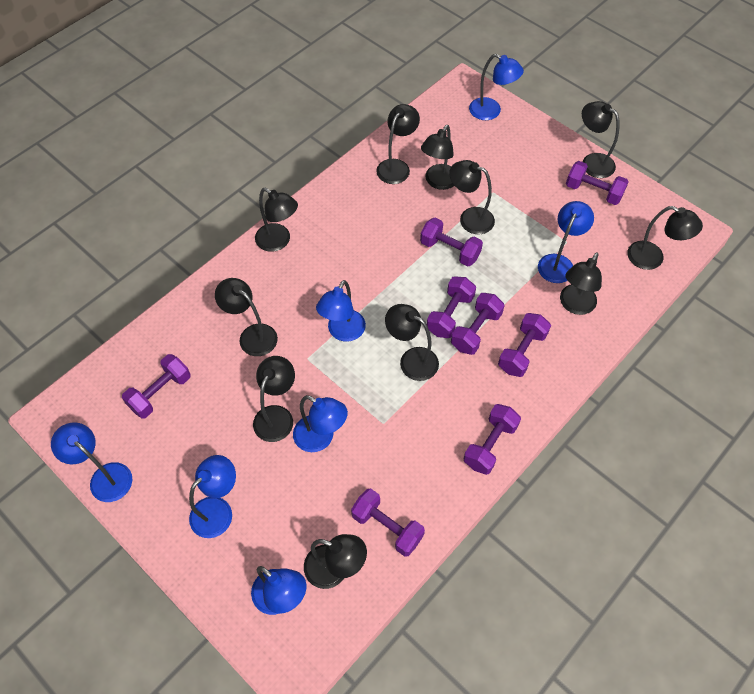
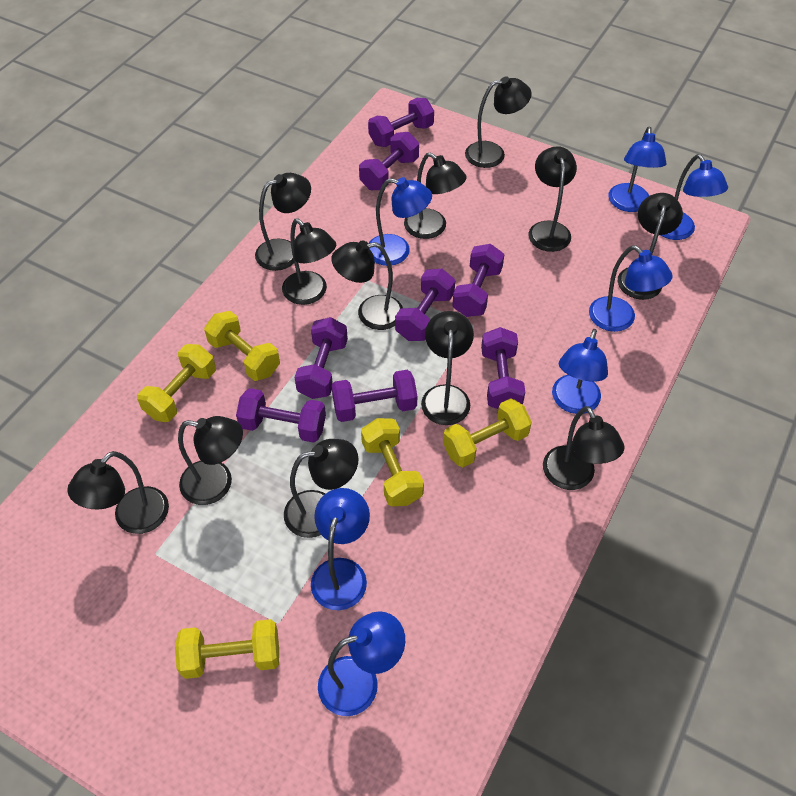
black lamp: [215,278,278,356] [253,356,295,442] [255,188,298,252] [304,534,367,589] [376,104,420,184] [385,304,439,381] [421,125,454,190] [449,160,495,234] [560,252,602,315] [582,101,620,178] [627,206,703,270] = 11 -> [67,451,169,534] [178,416,243,505] [255,173,311,271] [282,218,336,305] [284,439,359,538] [331,240,403,330] [404,152,467,239] [421,311,474,425] [465,76,532,168] [529,146,577,252] [543,406,624,490] [618,193,683,300] = 12
yellow dumbbell: none = 0 -> [137,344,216,422] [175,619,279,679] [204,311,280,381] [361,418,424,506] [443,398,532,467] = 5

